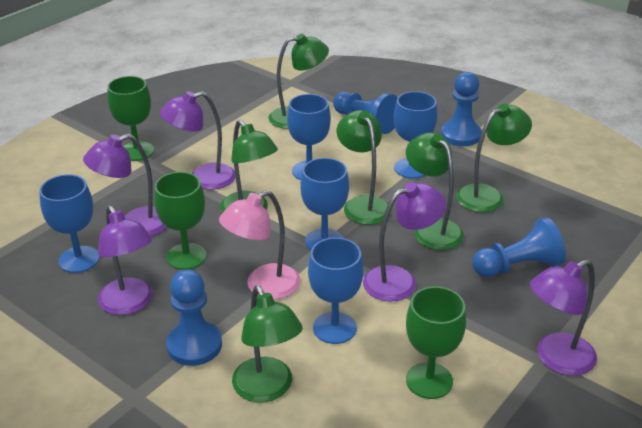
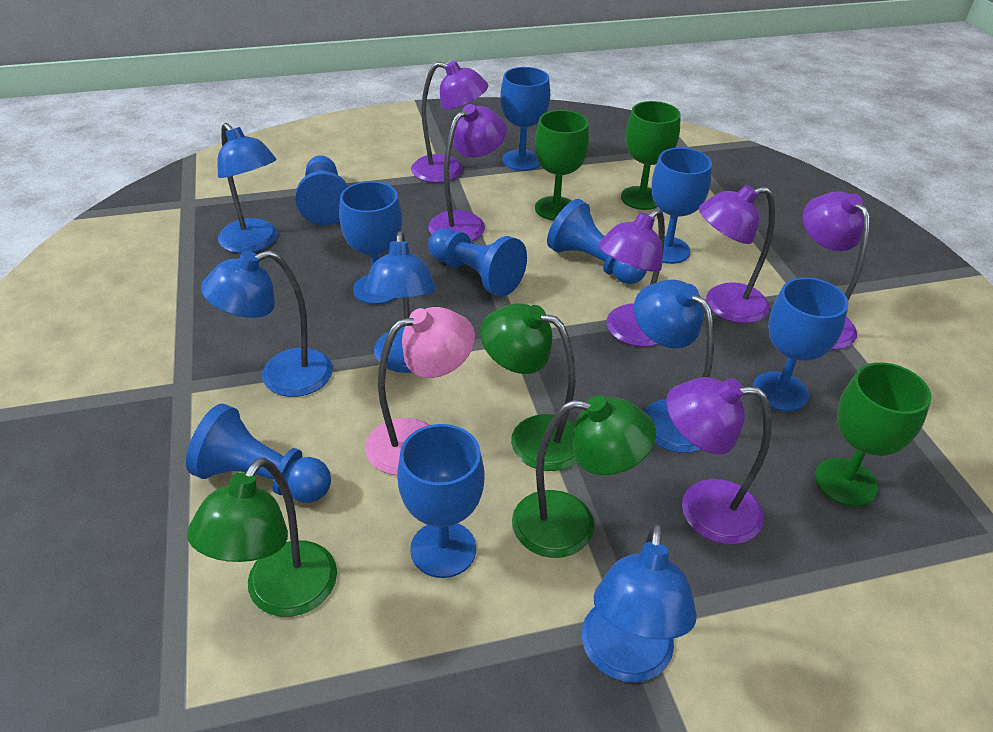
blue lamp: none = 0 -> [201,250,333,397] [218,123,278,253] [364,231,436,373] [582,522,697,682] [634,280,714,453] = 5
green lamp: [220,120,278,213] [232,285,303,403] [268,34,329,129] [337,110,392,225] [406,132,464,250] [456,104,532,212] = 6 -> [187,458,337,617] [480,303,577,471] [512,396,656,558] = 3
purple lamp: [83,134,167,236] [98,205,153,315] [160,91,235,190] [363,182,446,301] [530,259,597,376] = 5 -> [411,61,489,183] [428,104,507,241] [598,208,665,347] [666,377,772,544] [699,185,775,323] [802,191,870,350] = 6

